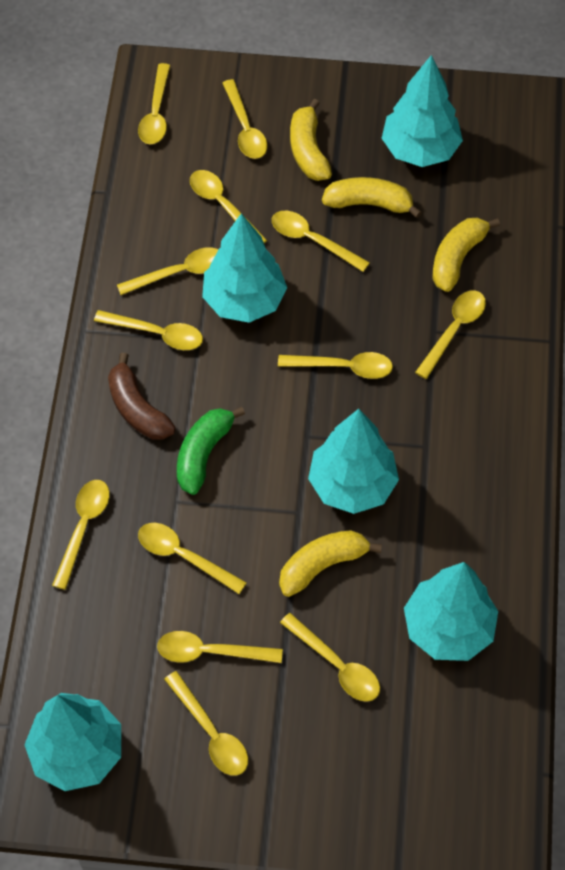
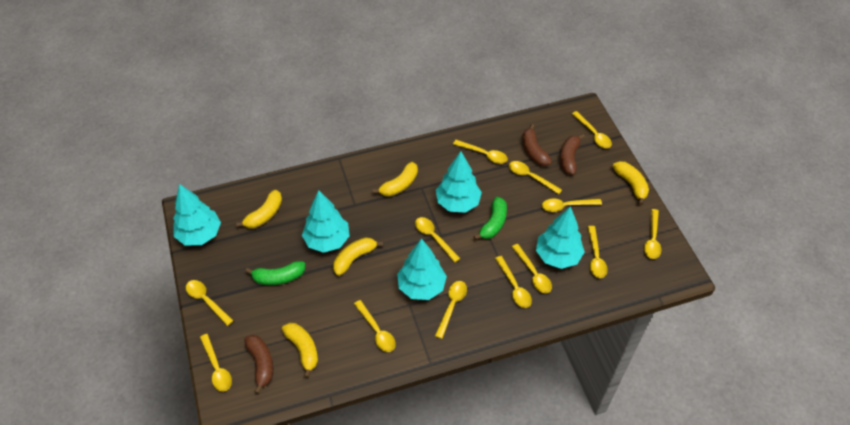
brown banana: [108,353,176,440] = 1 -> [244,335,273,394] [522,124,552,166] [560,134,585,175] = 3
green banana: [177,407,245,495] = 1 -> [245,261,305,285] [474,197,507,240] = 2
yellow banana: [279,530,382,597] [290,99,332,181] [322,177,422,218] [432,218,500,292] = 4 -> [236,190,282,228] [282,323,318,378] [333,237,383,276] [373,162,418,197] [613,161,649,205] = 5

